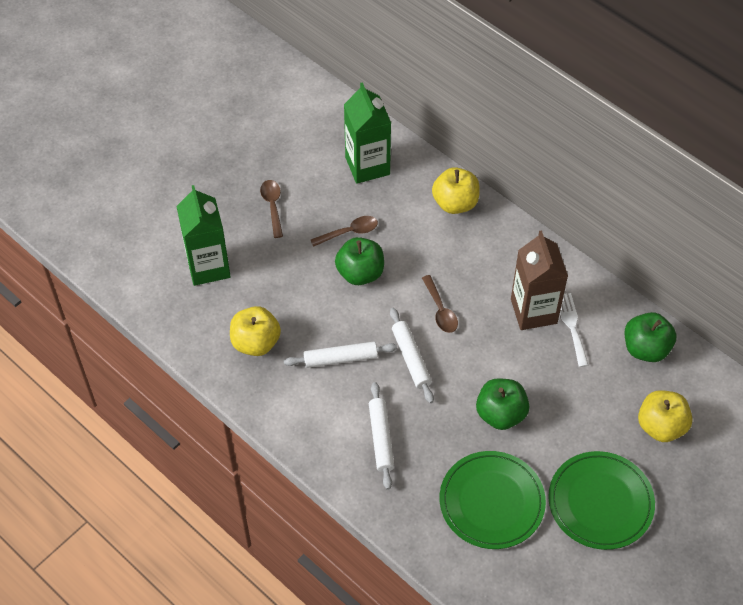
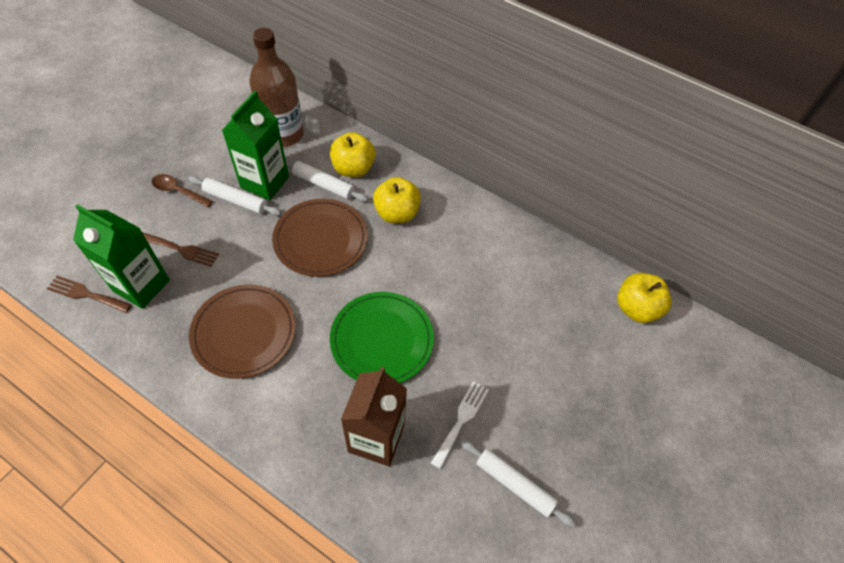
brown bottle: none = 0 -> [249,28,304,147] = 1
brown fork: none = 0 -> [47,276,132,313] [142,232,219,267] = 2
brown plate: none = 0 -> [189,284,296,379] [272,199,368,277] = 2
brown spoon: [260,180,283,238] [311,216,378,247] [422,275,458,333] = 3 -> [152,174,213,208] = 1
green apple: [335,237,384,285] [476,378,529,430] [625,312,676,362] = 3 -> none = 0
green plate: [440,451,546,549] [548,451,655,550] = 2 -> [330,292,434,383] = 1

